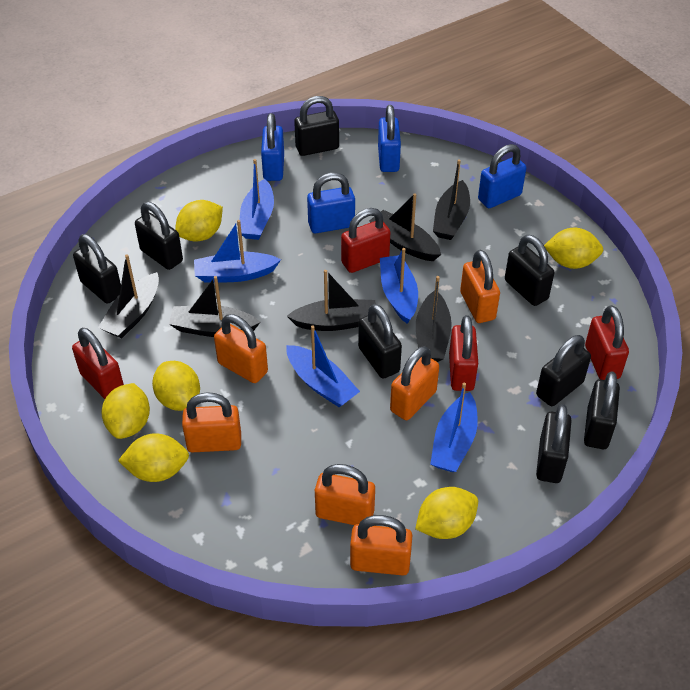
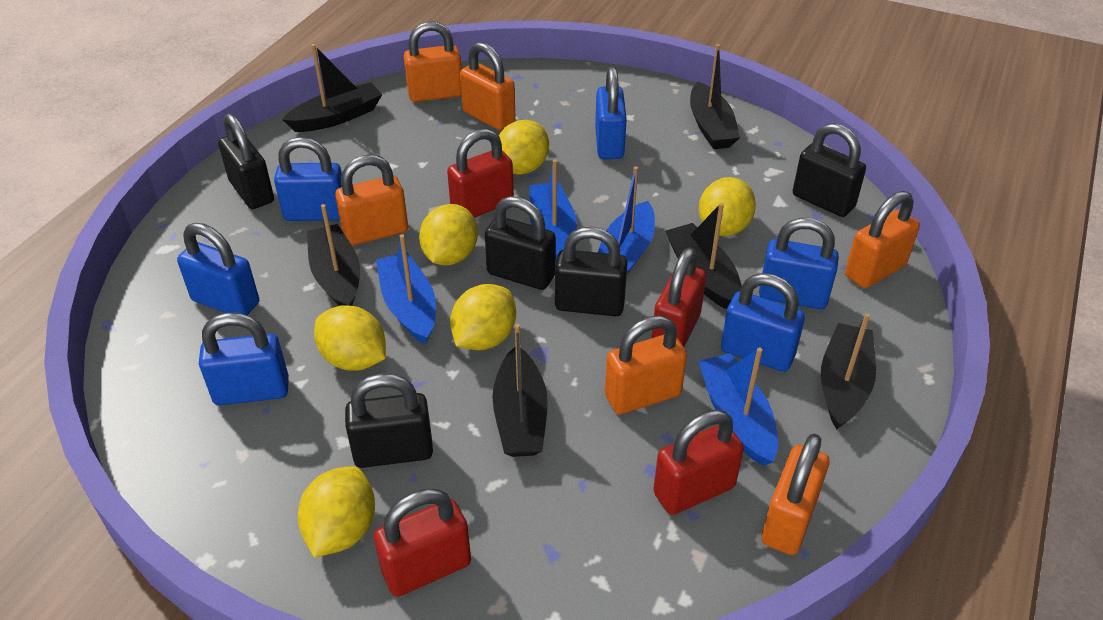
black padlock: [73,234,121,304] [135,202,183,270] [294,96,339,156] [358,304,402,379] [505,235,555,306] [536,335,591,406] [536,404,572,483] [584,371,620,449] = 8 -> [218,113,274,209] [345,373,433,468] [485,196,556,290] [555,227,628,316] [793,123,866,217] = 5
blue boat: [194,220,281,283] [240,159,274,240] [286,325,360,407] [380,248,418,324] [430,382,478,472] = 5 -> [376,234,436,345] [529,159,577,261] [598,166,655,274] [698,348,778,466] = 4
blue padlock: [261,113,284,181] [307,173,355,233] [378,105,401,172] [478,144,526,208] = 4 -> [177,223,259,315] [199,313,289,405] [274,137,342,221] [595,67,627,159] [721,273,805,372] [759,218,839,309] = 6

